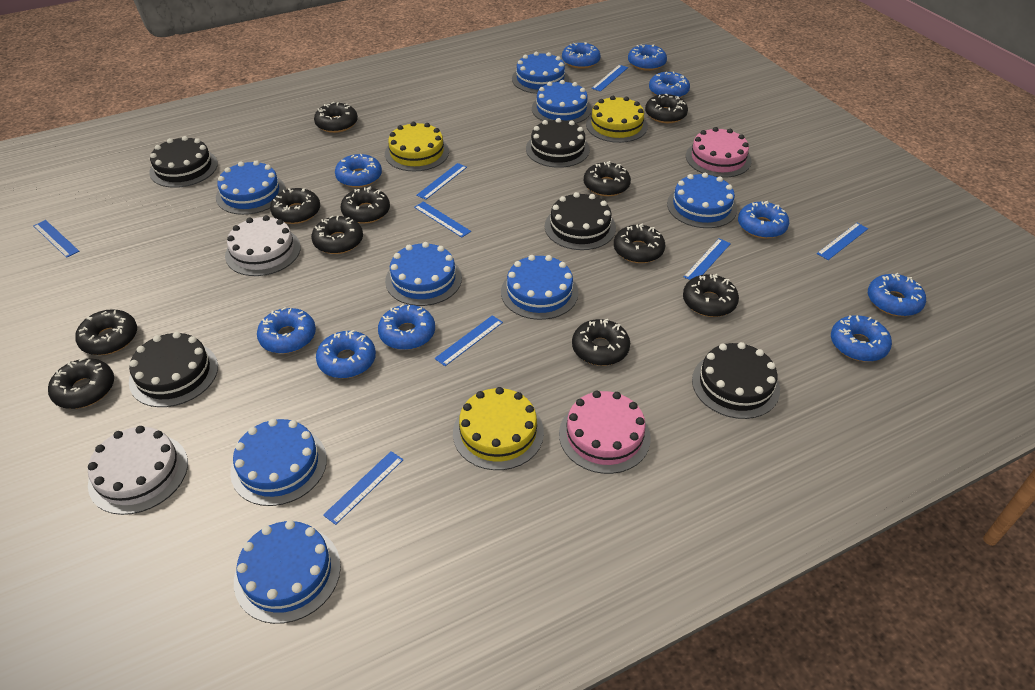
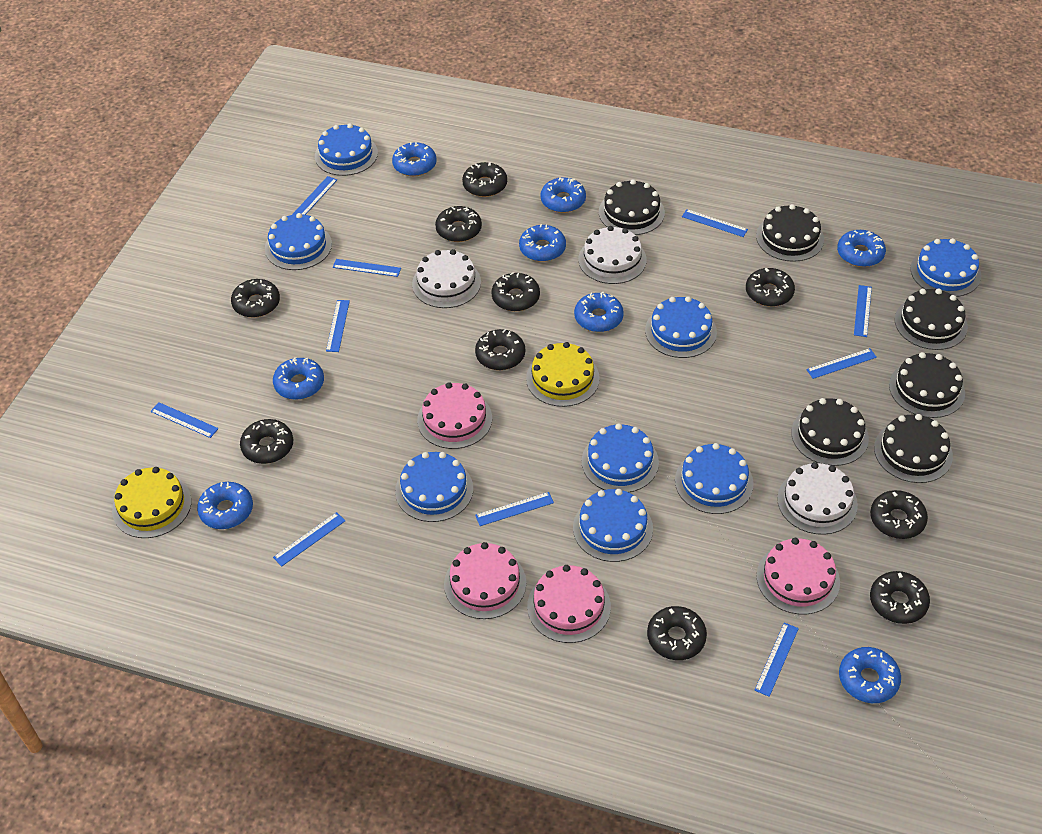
black cake: [129,332,218,407] [149,136,218,188] [526,118,590,168] [545,192,616,250] [692,342,780,419] = 5 -> [599,179,665,235] [756,204,824,262] [792,398,869,466] [874,414,953,483] [889,352,965,418] [895,289,968,350] = 6
black donut: [48,358,114,409] [75,309,137,355] [270,188,320,224] [311,216,363,254] [314,102,358,133] [341,186,390,224] [572,319,630,366] [584,161,631,196] [614,224,665,263] [645,94,688,123] [683,274,739,317] = 11 -> [231,279,280,318] [240,419,293,464] [435,206,482,242] [462,162,507,197] [475,329,525,370] [492,272,540,311] [647,606,707,660] [746,268,795,307] [870,490,928,539] [870,571,930,624] = 10
blue donut: [257,307,316,354] [316,330,376,378] [335,154,382,188] [378,304,435,350] [562,42,601,69] [628,44,667,71] [649,71,690,98] [738,201,789,239] [831,315,892,362] [868,273,926,316] = 10 -> [197,482,253,529] [273,357,324,400] [392,142,437,176] [519,224,566,262] [540,177,586,213] [574,292,624,332] [837,230,886,267] [839,647,901,703] = 8
blue ruler: [33,220,79,258] [323,451,403,525] [414,201,471,238] [416,163,467,200] [435,315,503,366] [591,65,628,92] [684,238,731,280] [817,223,868,260] = 8 -> [150,402,219,438] [273,512,345,566] [292,176,337,215] [326,300,350,352] [333,259,401,277] [475,492,554,526] [682,209,748,237] [754,622,799,697] [806,348,877,379] [854,285,872,337] = 10
pink cake: [559,391,651,474] [686,127,751,178] = 2 -> [417,382,492,449] [444,542,526,619] [527,565,611,643] [756,538,840,615] = 4
white cake: [88,426,188,515] [225,215,301,276] = 2 -> [412,249,481,308] [578,226,647,284] [777,462,858,535] = 3
yellow cake: [385,122,449,171] [453,387,544,470] [586,96,648,143] = 3 -> [112,467,192,538] [526,342,600,407] = 2

